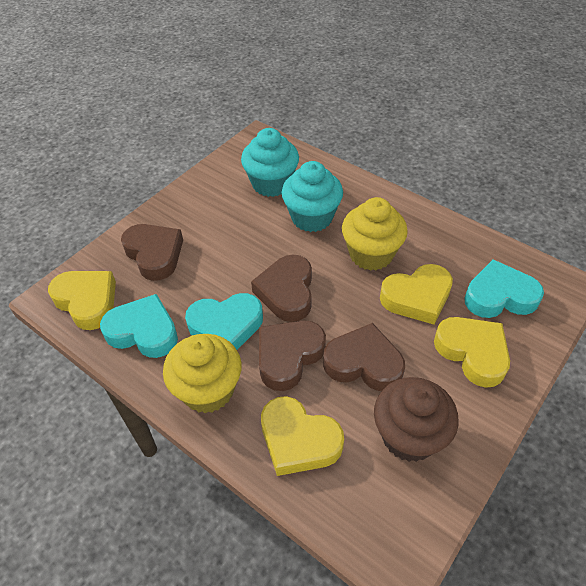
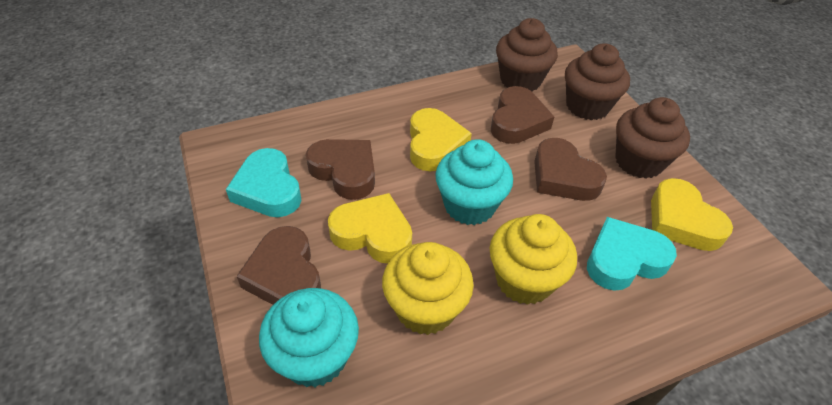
brown cupcake: [374,377,459,462] = 1 -> [496,18,558,92] [565,43,630,120] [615,97,690,179] = 3
turquoise heart: [100,294,178,358] [185,293,263,350] [464,259,544,318] = 3 -> [226,148,302,217] [587,217,677,291] = 2
yellow heart: [48,271,116,330] [261,396,344,476] [380,264,453,325] [434,317,510,388] = 4 -> [328,193,412,264] [410,108,472,171] [651,178,733,251] = 3

